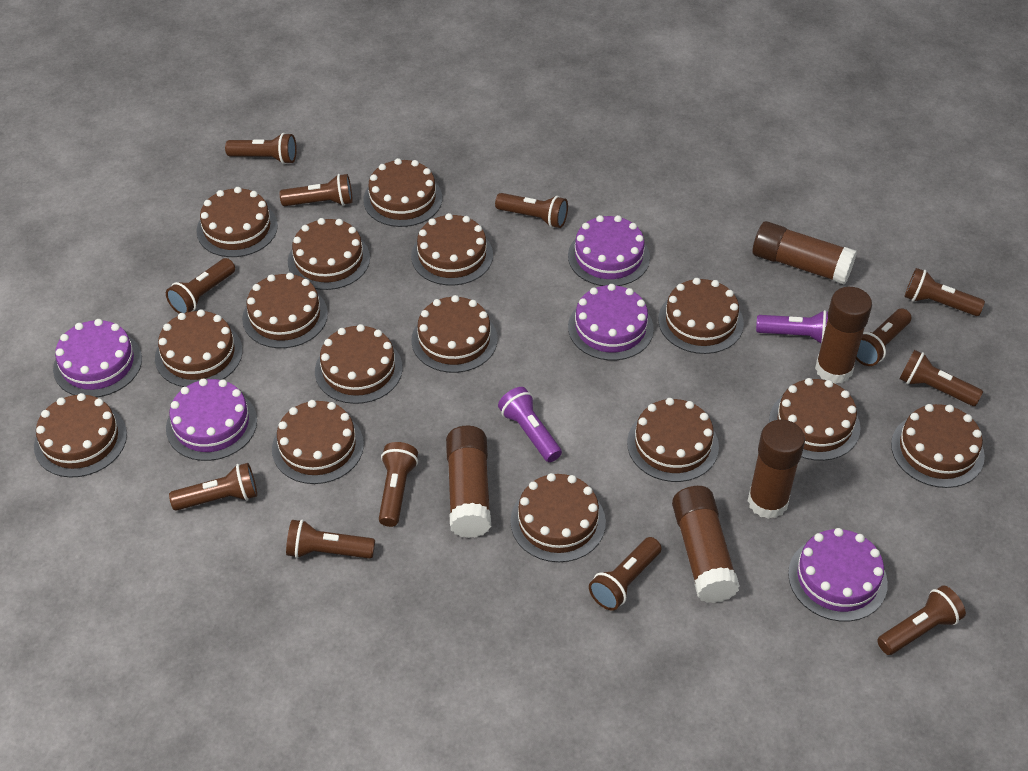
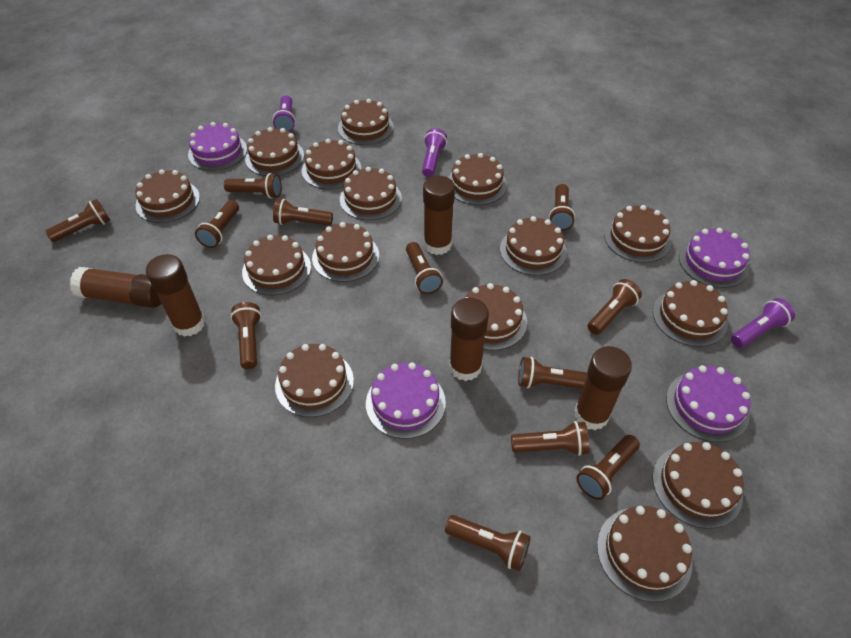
purple cake: [53,319,142,397] [166,378,257,461] [568,215,650,286] [568,284,654,360] [788,528,888,621] = 5 -> [188,122,247,171] [366,362,446,439] [666,365,751,442] [679,228,750,288] = 4
purple flashlight: [498,387,562,462] [756,310,828,344] = 2 -> [273,95,296,132] [422,128,447,177] [731,298,795,348] = 3

